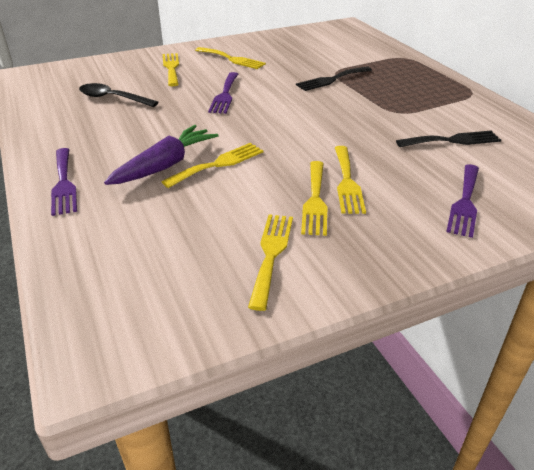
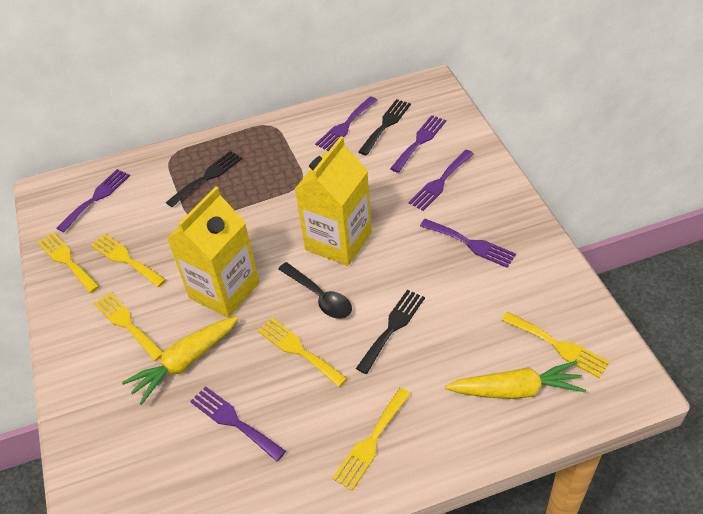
black fork: [296,66,372,91] [396,131,501,147] = 2 -> [166,151,242,208] [356,290,425,374] [358,99,411,156] = 3
purple carrot: [104,125,219,185] = 1 -> none = 0
purple fork: [51,148,77,216] [208,72,238,114] [446,164,479,238] = 3 -> [57,169,130,232] [190,386,286,461] [315,96,377,151] [390,115,446,173] [408,150,474,211] [420,219,516,268] = 6
yellow carrot: none = 0 -> [122,316,239,405] [445,361,586,399] = 2
yellow carton: none = 0 -> [167,186,260,318] [295,136,372,266] = 2

